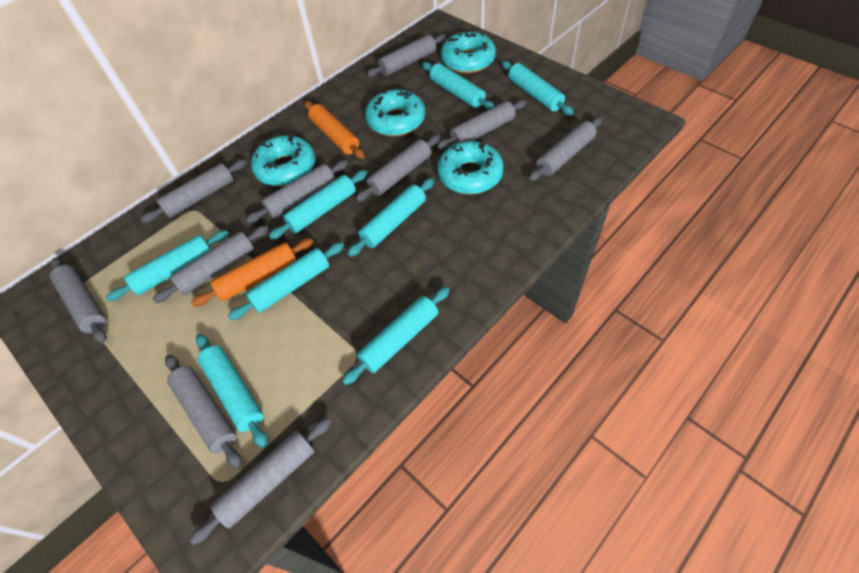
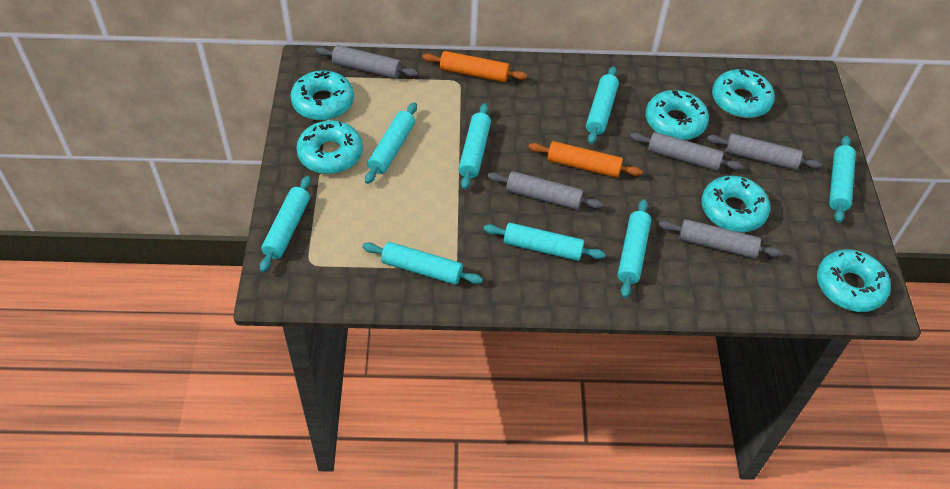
grey rolling pin: [50,258,107,343] [141,159,247,223] [153,225,268,303] [165,355,242,469] [190,418,331,545] [246,160,348,223] [355,135,440,202] [366,34,446,77] [437,100,527,149] [529,117,602,181] = 10 -> [316,45,418,79] [487,171,603,210] [630,132,743,171] [658,219,782,259] [706,133,822,170] = 5
turquoise donut: [251,135,315,186] [365,89,425,136] [437,141,504,194] [441,32,496,73] = 4 -> [290,70,354,121] [296,120,363,174] [646,90,709,140] [702,176,770,232] [712,69,775,118] [817,249,891,312] = 6

